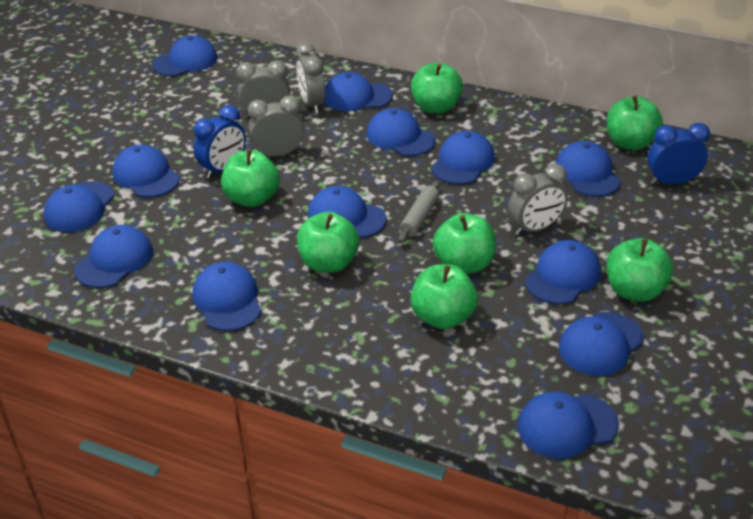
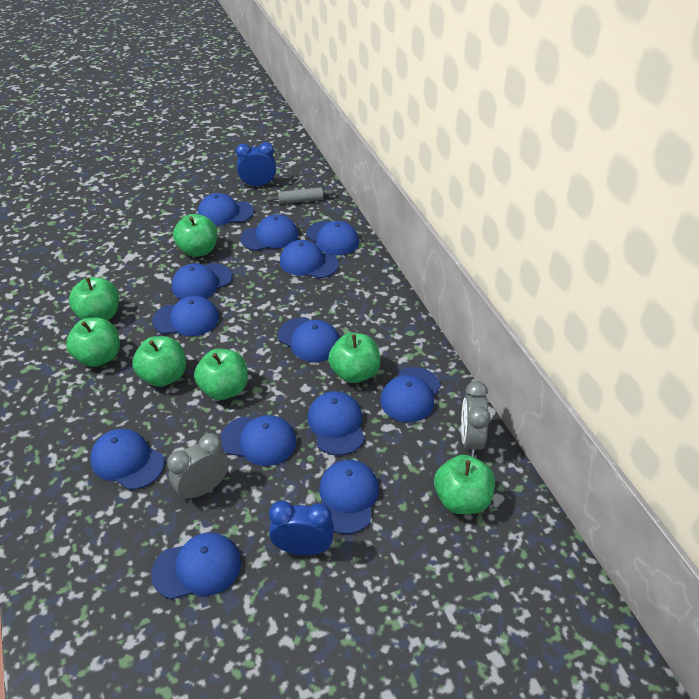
grey clock: [236,60,290,118] [248,95,304,156] [296,42,326,114] [508,164,568,236] = 4 -> [167,433,229,501] [461,381,491,457] = 2

